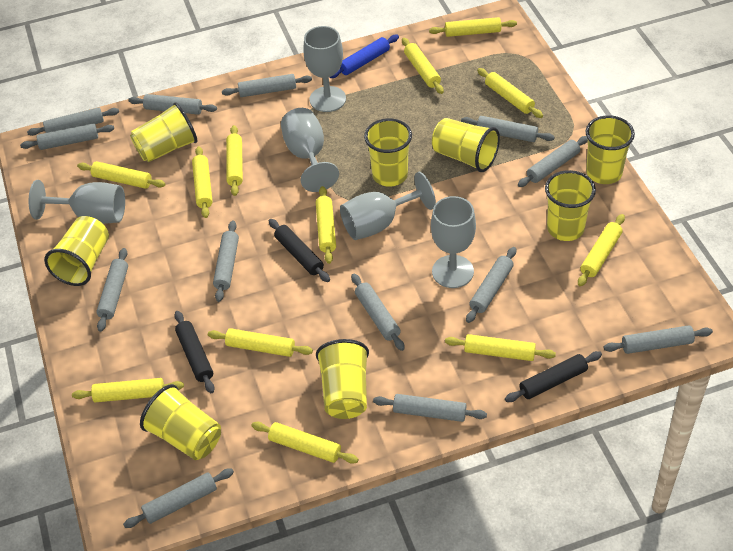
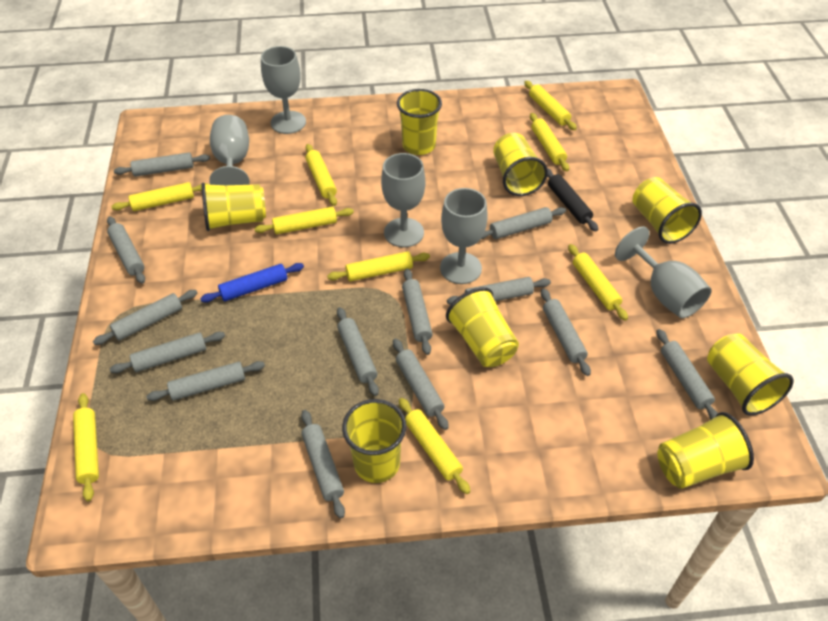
black rolling pin: [174,311,214,393] [269,219,330,282] [505,351,602,402] = 3 -> [547,168,598,232] = 1
yellow rolling pin: [72,378,184,402] [77,161,166,189] [192,146,213,218] [208,328,313,357] [226,125,243,196] [252,422,359,464] [316,186,336,264] [402,38,444,94] [429,17,517,37] [445,334,556,361] [477,68,543,118] [578,214,625,286] = 12 -> [73,393,99,502] [111,182,210,211] [254,207,354,234] [306,144,337,206] [327,251,430,282] [399,398,471,494] [524,81,577,130] [530,113,569,171] [568,244,628,321] = 9

